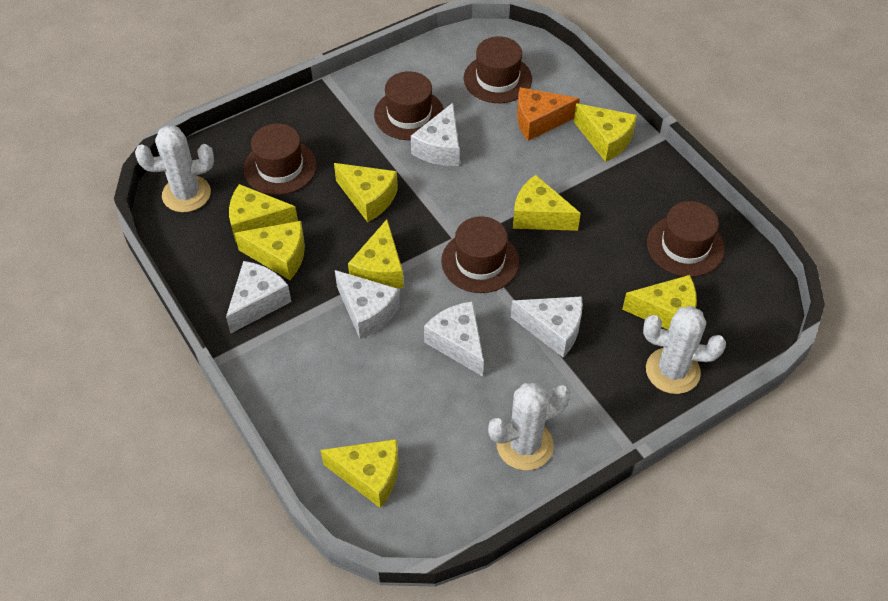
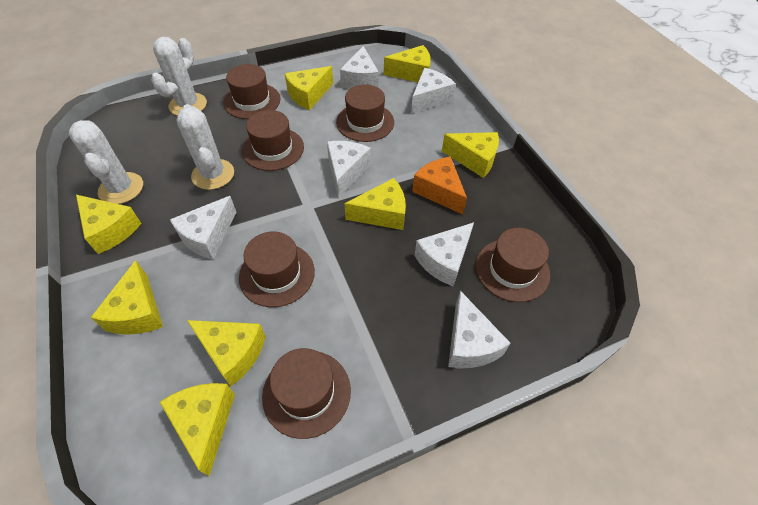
brown hat: [243,123,317,195] [374,71,444,140] [441,216,519,293] [464,36,532,103] [647,201,725,277] = 5 -> [223,64,280,119] [239,231,315,307] [242,110,304,171] [262,348,351,439] [336,85,394,142] [476,228,550,302] = 6
white cheese: [226,261,291,333] [335,270,400,339] [411,103,459,166] [424,301,484,376] [511,296,583,358] = 5 -> [170,196,236,259] [327,141,371,197] [340,46,379,89] [411,68,456,114] [414,222,474,286] [448,291,511,368] = 6

